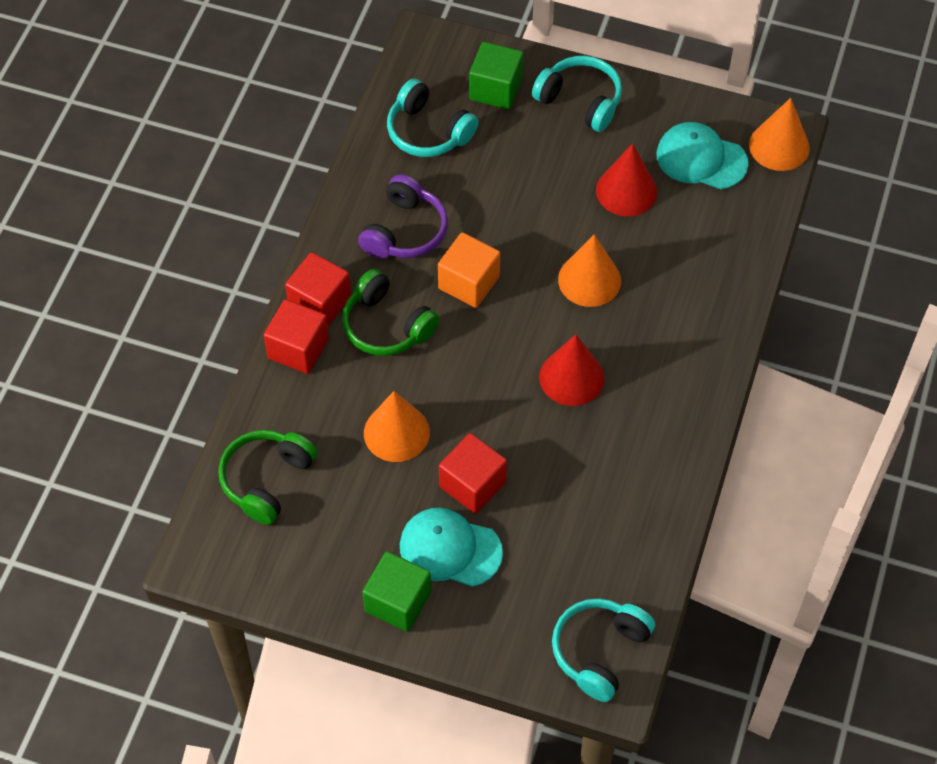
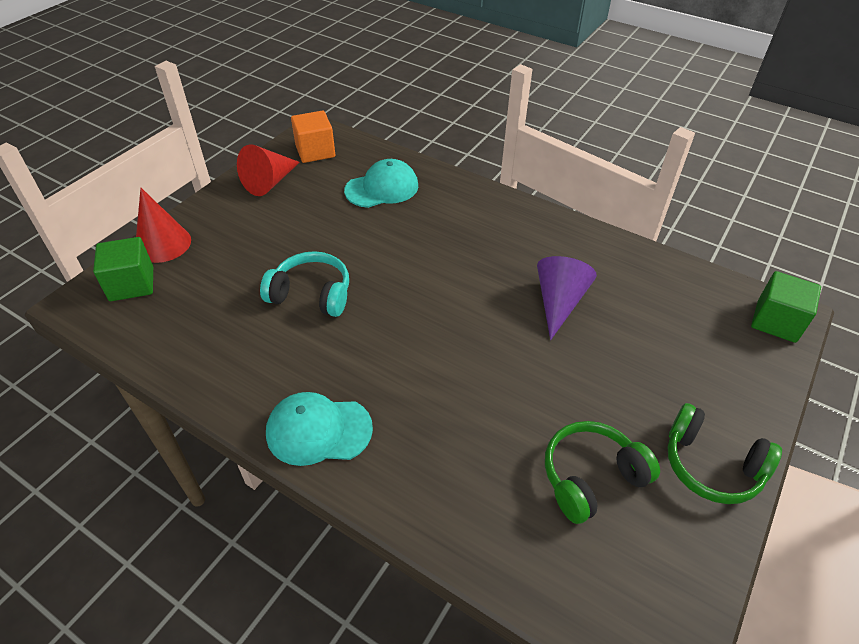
orange cone: [364,391,430,462] [558,234,621,307] [749,98,810,171] = 3 -> none = 0
purple cone: none = 0 -> [537,256,597,340] = 1
purple headphones: [358,174,448,259] = 1 -> none = 0
red cube: [264,299,329,374] [285,252,351,326] [439,433,507,514] = 3 -> none = 0
turquoise headphones: [387,78,478,157] [532,55,622,132] [552,598,655,702] = 3 -> [260,251,349,317] = 1

